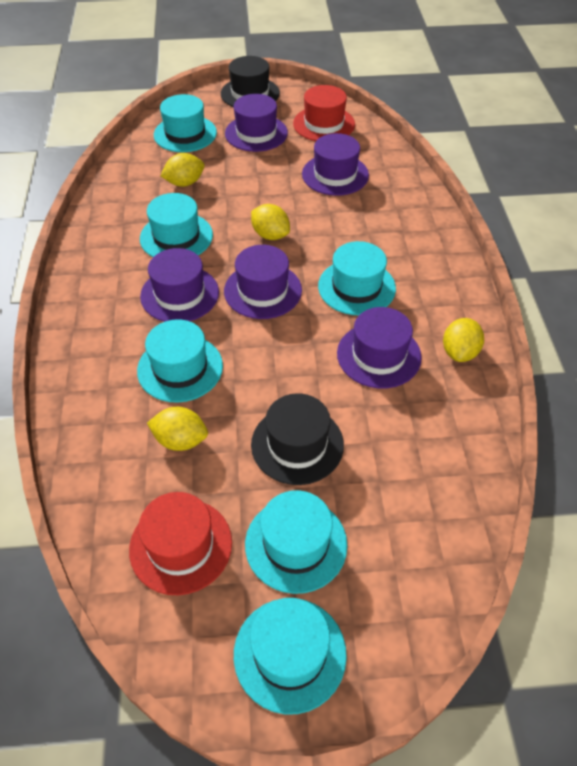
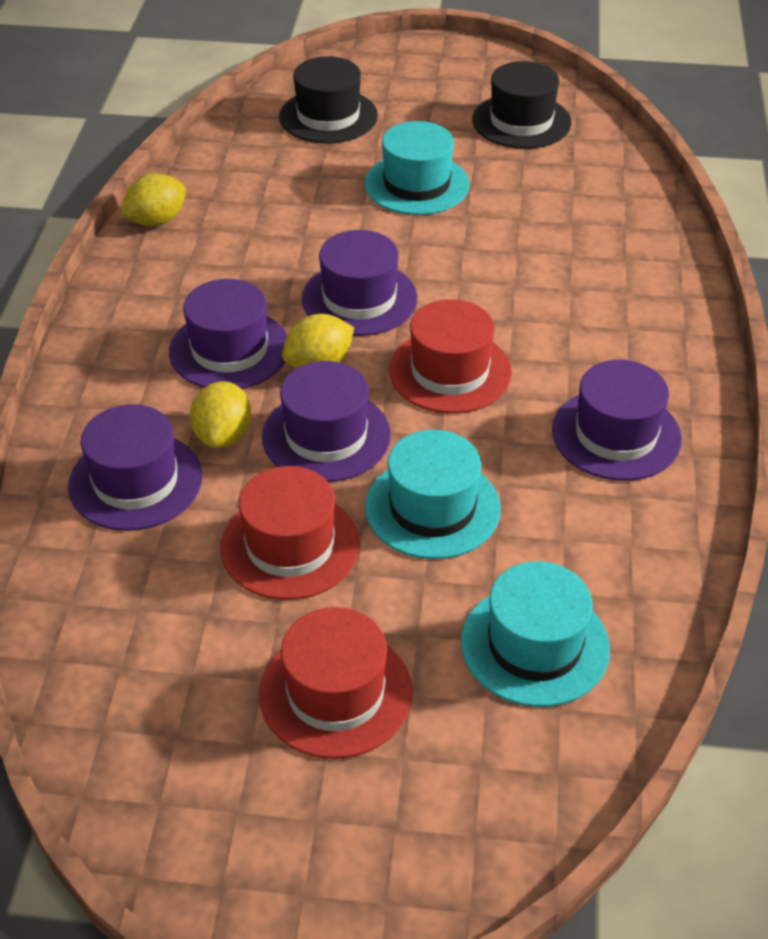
red hat: [129,492,232,595] [293,85,355,141] = 2 -> [220,466,360,600] [259,607,413,759] [389,299,512,413] = 3
turquoise hat: [137,319,223,403] [140,193,213,257] [154,94,217,152] [234,598,347,715] [245,490,348,594] [318,241,396,315] = 6 -> [365,121,469,215] [365,430,501,559] [461,561,610,707] = 3
yellow lemon: [147,407,208,451] [160,153,205,187] [251,204,290,240] [443,318,484,362] = 4 -> [120,173,186,226] [190,381,252,448] [282,314,354,368] = 3

